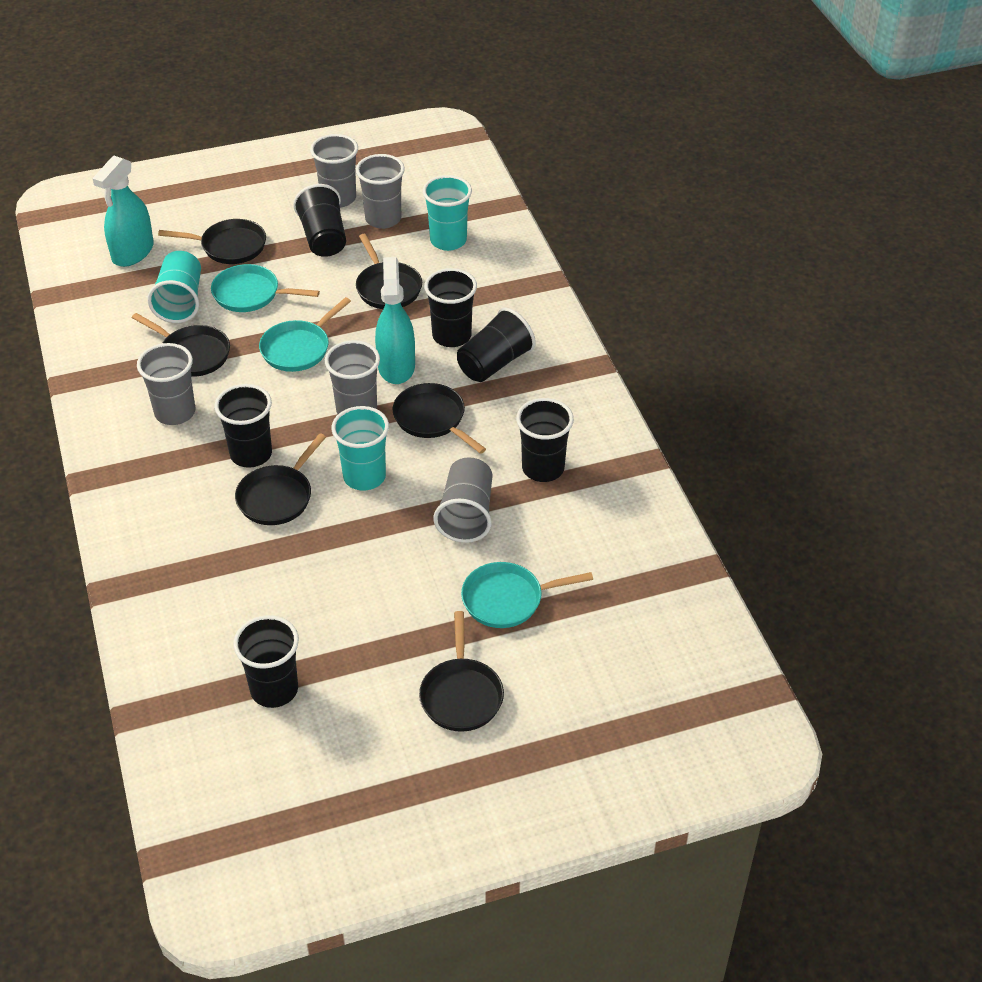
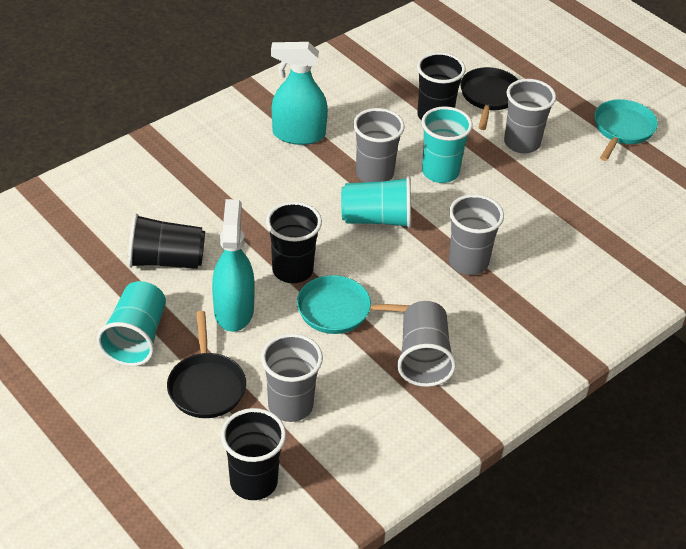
black cup: [215,384,272,468] [233,615,299,708] [293,184,346,257] [424,268,477,347] [457,308,536,382] [516,398,574,482] = 6 -> [128,213,205,269] [221,408,286,500] [266,201,322,283] [417,52,465,120] = 4
black pan: [132,313,230,377] [158,219,266,264] [235,433,326,525] [356,234,422,309] [392,383,486,454] [419,611,504,732] = 6 -> [167,311,246,418] [460,67,518,130] = 2
turquoise pan: [211,264,320,312] [259,297,351,372] [461,562,593,628] = 3 -> [297,275,410,334] [594,99,658,161] = 2

